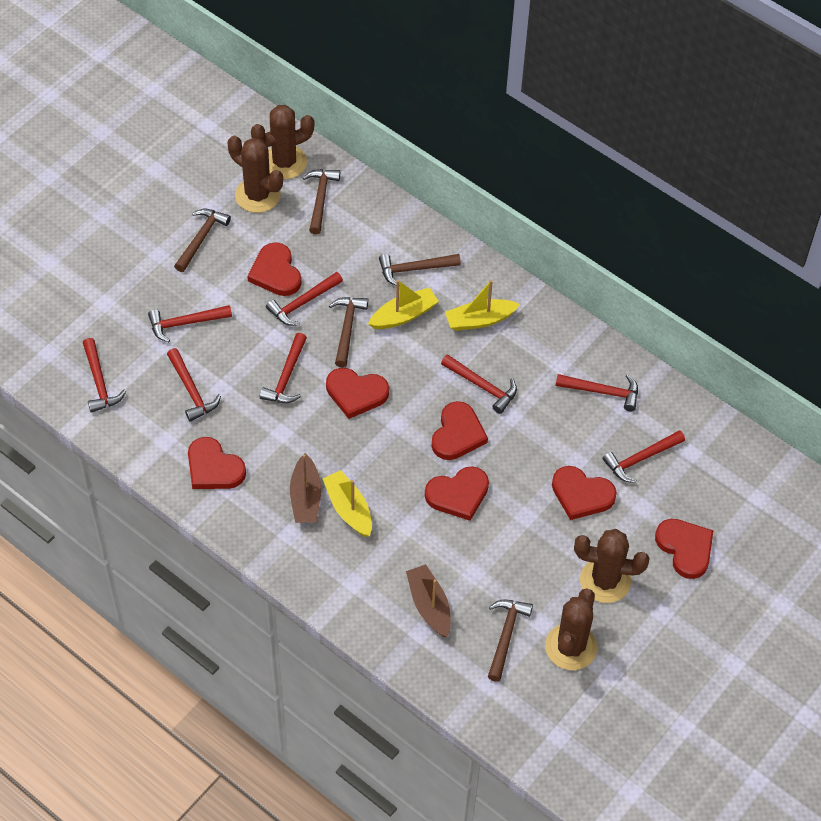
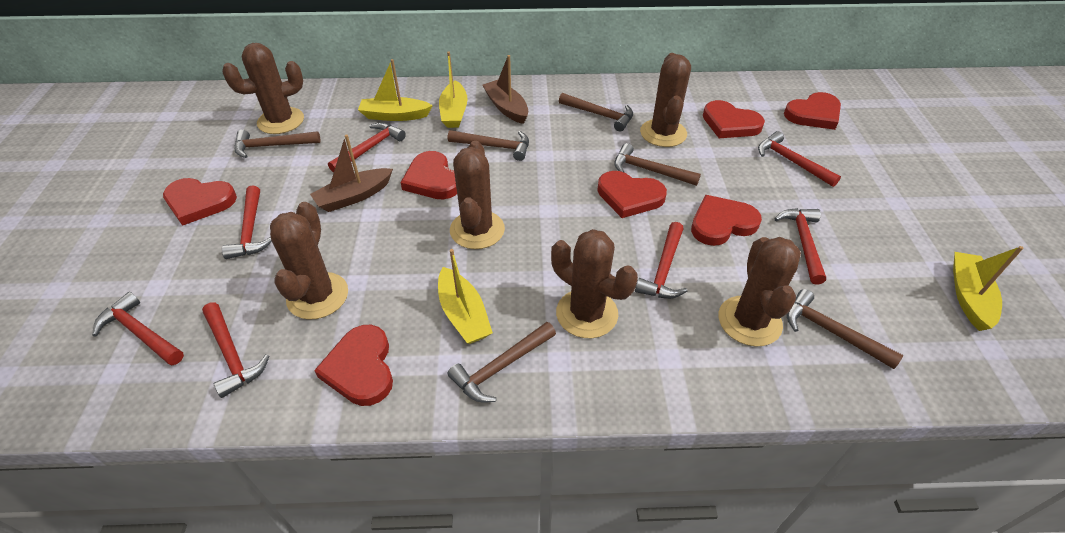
brown cactus: [228,136,283,213] [251,105,314,179] [545,588,597,670] [574,529,650,603] = 4 -> [222,43,304,134] [270,202,348,320] [450,141,505,249] [551,229,638,338] [640,53,691,147] [718,237,801,346] = 6
brown hammer: [174,209,231,272] [303,169,340,235] [329,297,368,367] [379,254,461,286] [488,599,533,682] = 5 -> [235,130,321,158] [448,130,529,161] [448,322,556,403] [559,93,633,131] [614,143,701,186] [787,289,903,369] = 6
red hammer: [83,338,126,413] [148,305,232,342] [167,348,221,422] [260,333,307,403] [266,272,343,326] [441,354,517,414] [556,374,638,411] [602,430,685,483] = 8 -> [92,292,184,365] [202,303,269,398] [222,185,272,259] [328,122,406,172] [635,222,687,299] [758,131,841,187] [775,208,826,285] = 7
yellow boat: [323,470,372,537] [368,280,439,329] [445,280,520,331] = 3 -> [358,59,433,121] [438,249,493,344] [439,52,468,128] [953,246,1023,331] = 4

